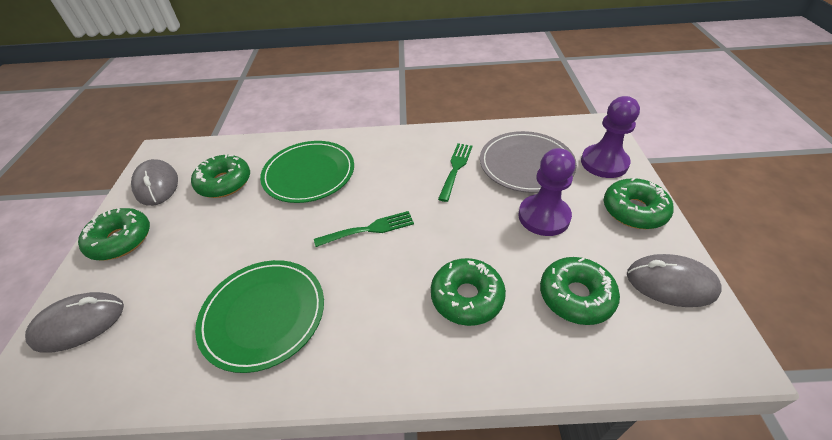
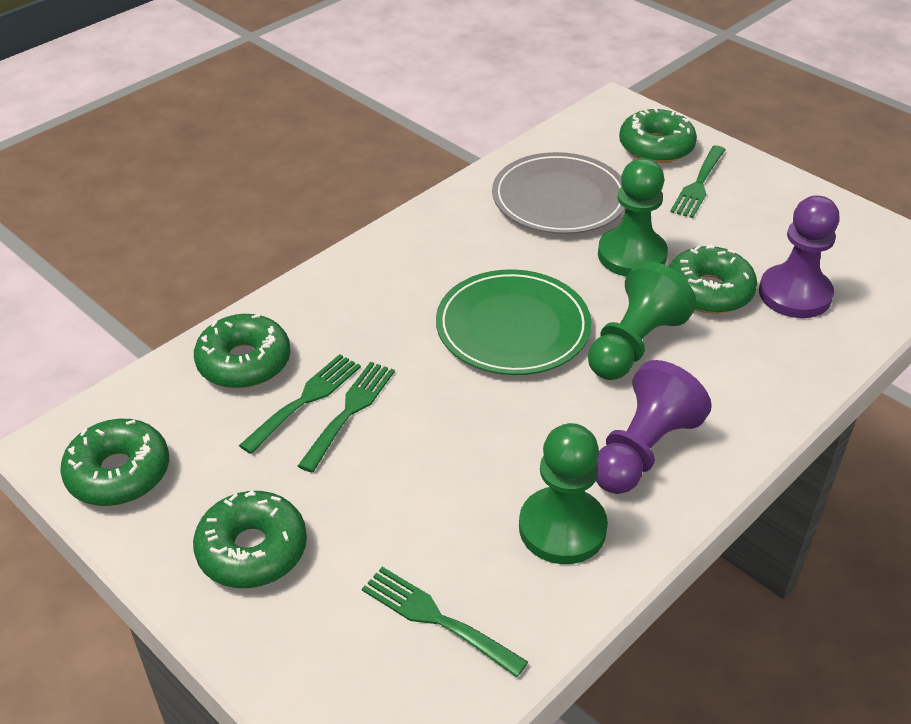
green fork: [314,211,414,247] [438,143,472,202] = 2 -> [239,354,361,454] [298,362,395,473] [362,567,528,678] [670,145,726,218] = 4
green pawn: none = 0 -> [519,423,608,564] [588,261,696,380] [598,158,668,276] = 3
green plate: [195,260,324,373] [260,141,354,203] = 2 -> [436,269,591,375] = 1
grey mouse: [25,292,124,353] [131,159,178,206] [627,254,722,307] = 3 -> none = 0

